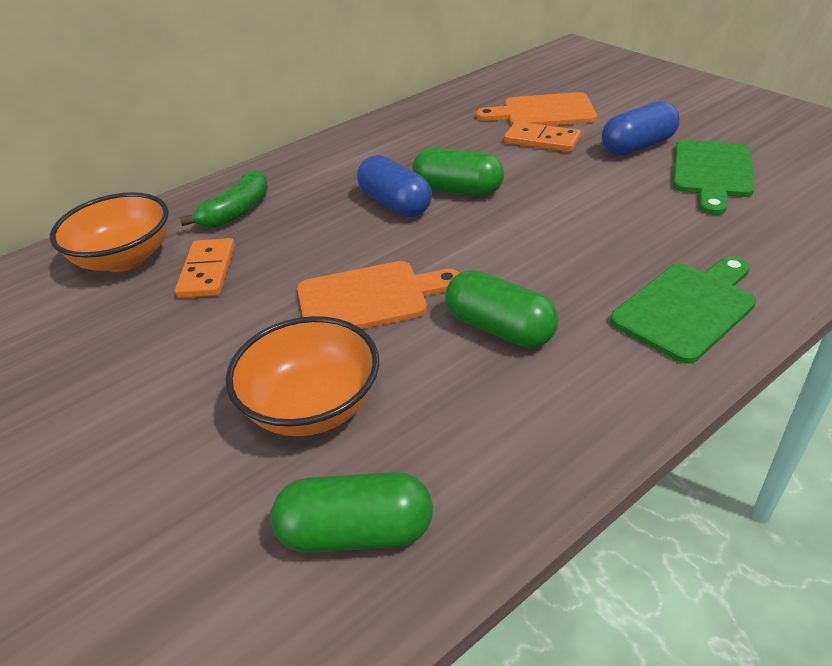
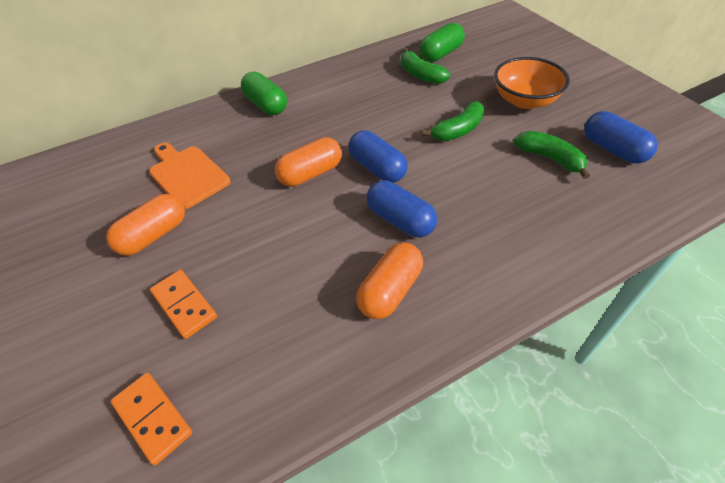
blue capsule: [357,155,432,217] [602,101,680,156] = 2 -> [348,131,407,183] [367,180,437,237] [584,111,658,164] = 3
green banana: [180,170,268,228] = 1 -> [401,48,450,84] [422,101,484,141] [513,131,590,179] = 3
green capsule: [271,472,433,553] [412,148,504,196] [445,270,558,348] = 3 -> [241,72,287,115] [419,23,465,62] = 2
green cutting board: [610,256,756,364] [673,140,755,215] = 2 -> none = 0
orange bowl: [50,192,169,272] [226,316,379,436] = 2 -> [494,57,570,109] = 1
orange capsule: none = 0 -> [106,194,185,256] [275,137,342,187] [356,242,423,319] = 3
orange cutting board: [297,261,459,329] [476,92,597,126] = 2 -> [149,143,230,209] = 1

